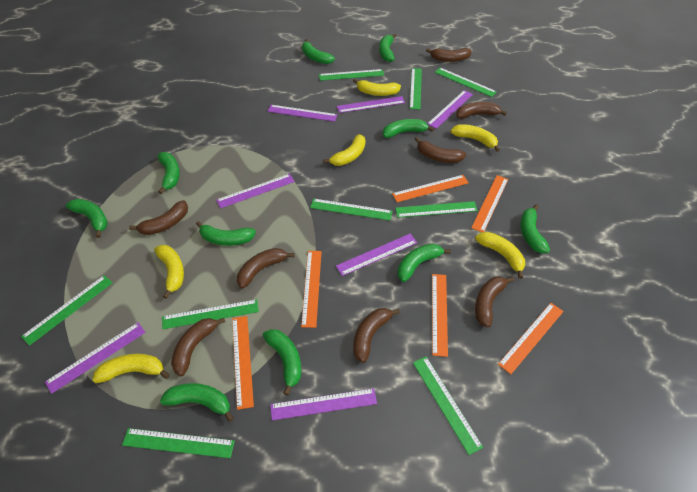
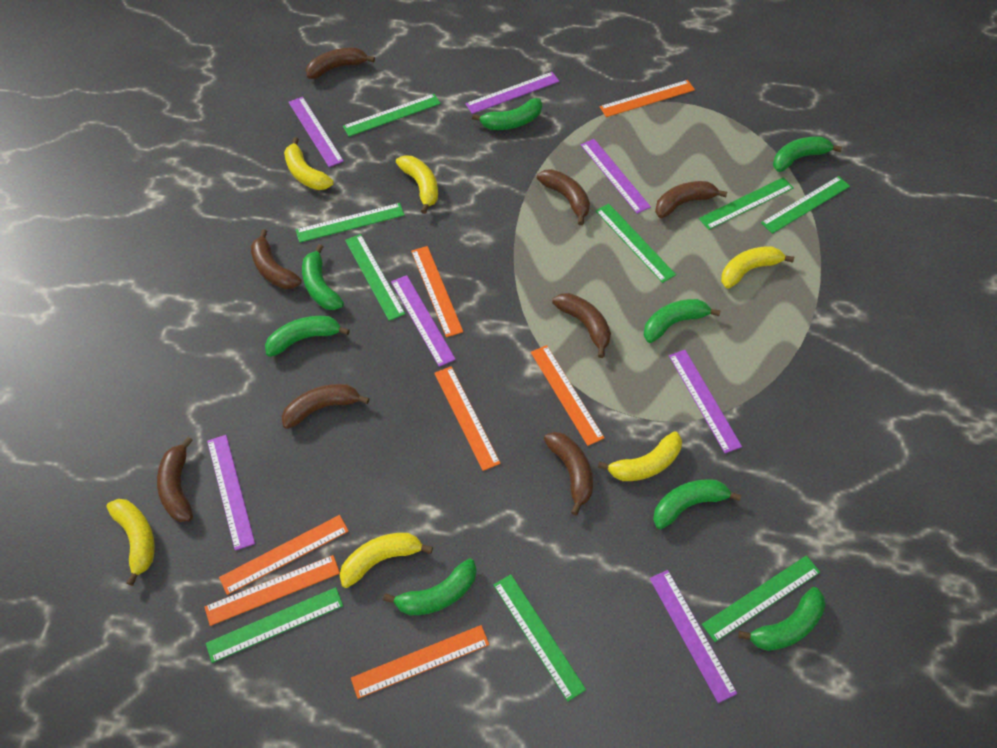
green banana: [66,199,108,238] [157,152,180,194] [160,383,234,422] [196,221,256,246] [263,329,301,396] [302,39,335,64] [379,34,397,62] [383,119,434,138] [397,244,451,282] [520,204,550,253] = 10 -> [265,316,350,357] [302,244,344,310] [383,558,476,615] [472,98,542,130] [644,299,721,343] [653,479,741,529] [738,587,825,651] [773,137,842,172] = 8
orange ruler: [232,316,254,410] [301,251,322,328] [392,175,469,202] [432,274,448,357] [471,175,508,232] [498,303,564,374] = 6 -> [204,555,340,626] [219,515,349,595] [351,625,489,699] [411,246,463,337] [434,366,501,471] [531,345,604,446] [600,80,695,117] = 7

